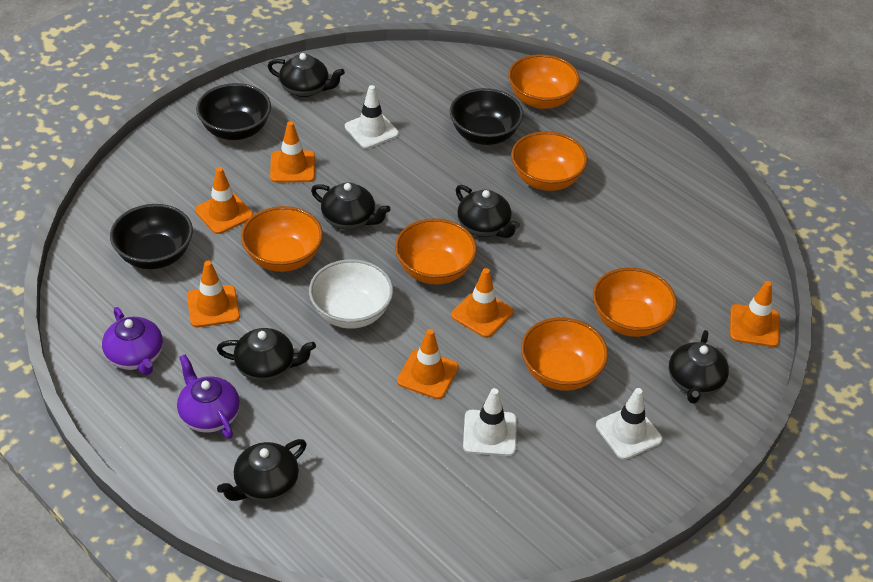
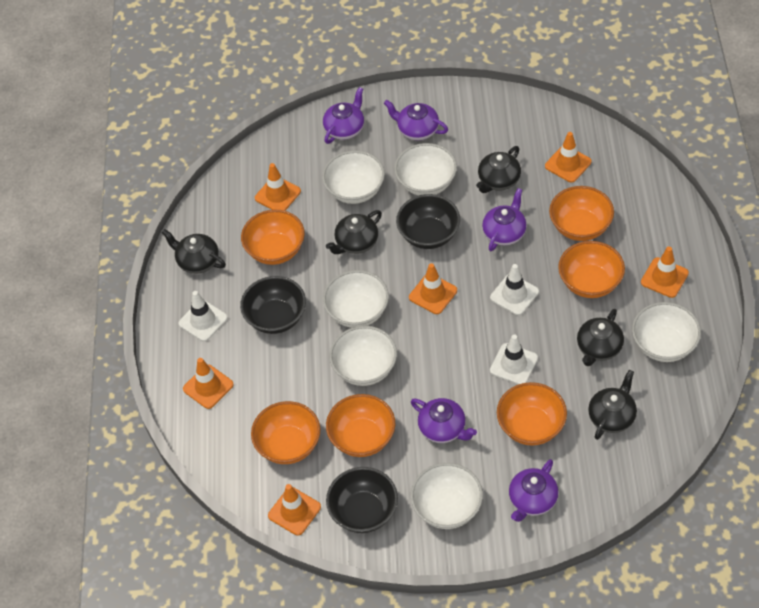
black teapot: [217,328,316,382] [217,439,307,502] [268,53,345,97] [311,182,390,230] [456,185,520,238] [669,330,729,404] = 6 -> [162,229,226,274] [326,210,382,254] [476,146,521,193] [577,309,624,366] [588,370,637,440] = 5
purple teapot: [102,307,163,375] [177,354,240,439] = 2 -> [323,87,364,144] [384,100,448,140] [411,398,477,443] [482,188,527,251] [509,459,559,522] = 5
white bowl: [309,259,393,328] = 1 -> [322,151,385,204] [323,270,389,328] [330,326,397,386] [394,143,457,196] [411,463,483,529] [632,302,701,362] = 6

